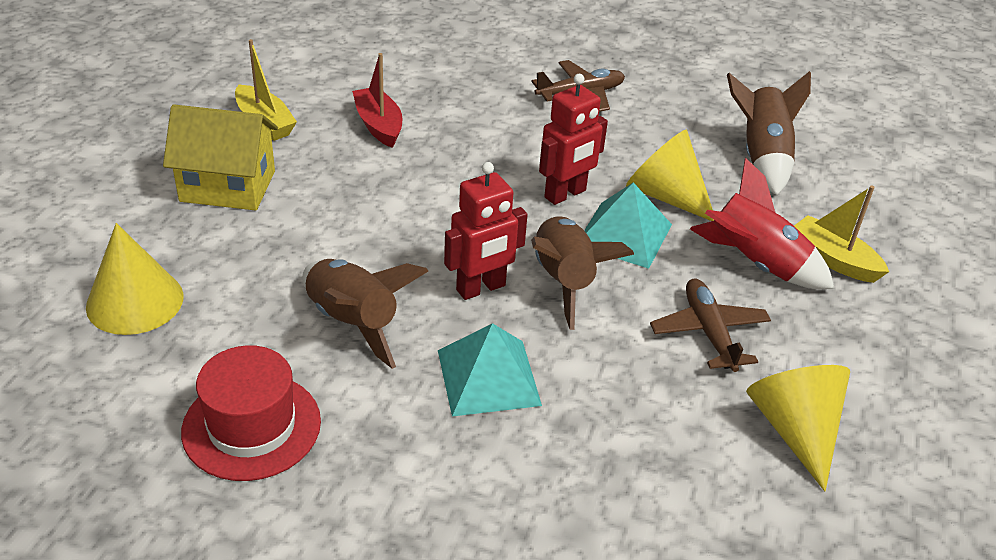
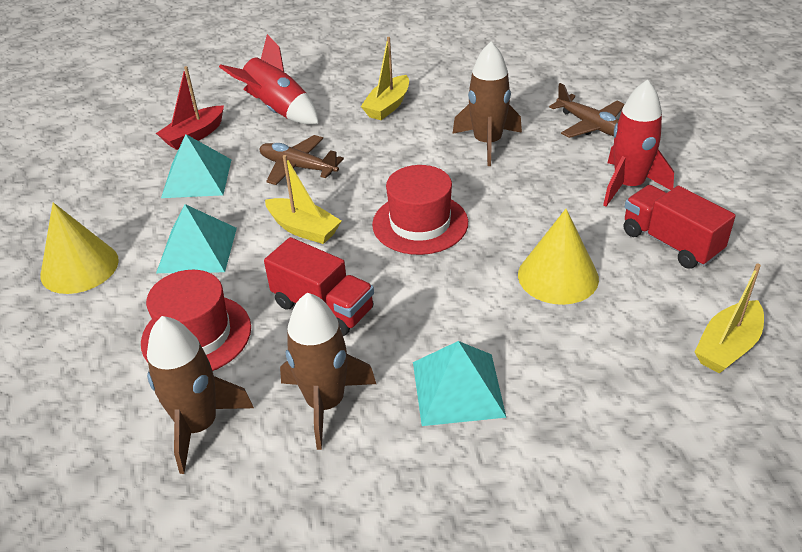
red hat: [181,345,321,481] = 1 -> [141,270,251,371] [372,165,468,255] = 2
red robot: [444,162,528,300] [539,74,608,205] = 2 -> none = 0
red rocket: [690,158,834,289] = 1 -> [219,34,319,125] [603,79,674,207] = 2
red truck: none = 0 -> [264,237,374,336] [623,185,736,269] = 2
turquoise pyramid: [438,323,542,417] [584,182,672,269] = 2 -> [156,204,237,273] [161,134,232,198] [413,341,507,426] = 3
yellow boat: [235,39,297,141] [794,186,889,283] = 2 -> [265,155,341,244] [361,37,409,120] [695,264,764,373] = 3
yellow cone: [86,223,184,335] [626,130,714,221] [746,365,850,492] = 3 -> [41,202,119,294] [518,209,599,305] = 2
yellow house: [163,104,278,211] = 1 -> none = 0

